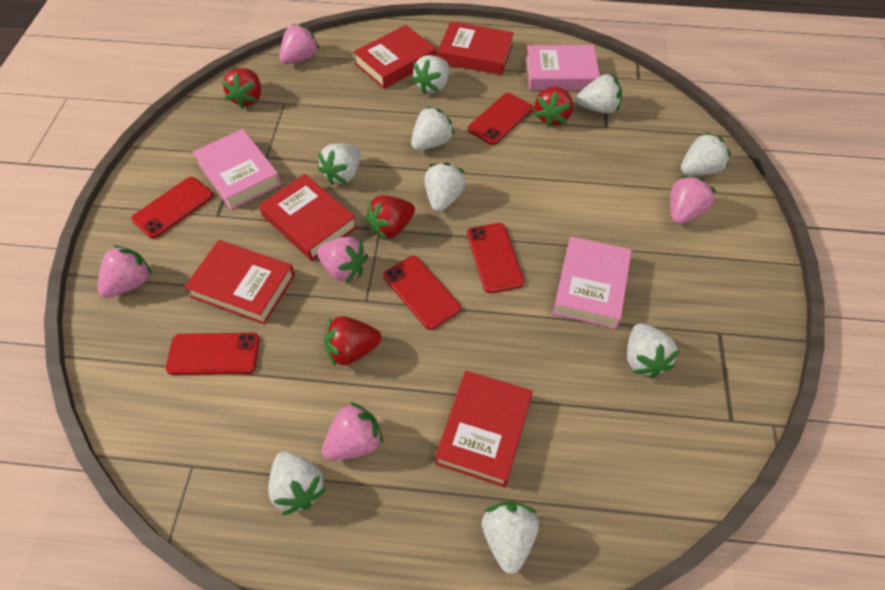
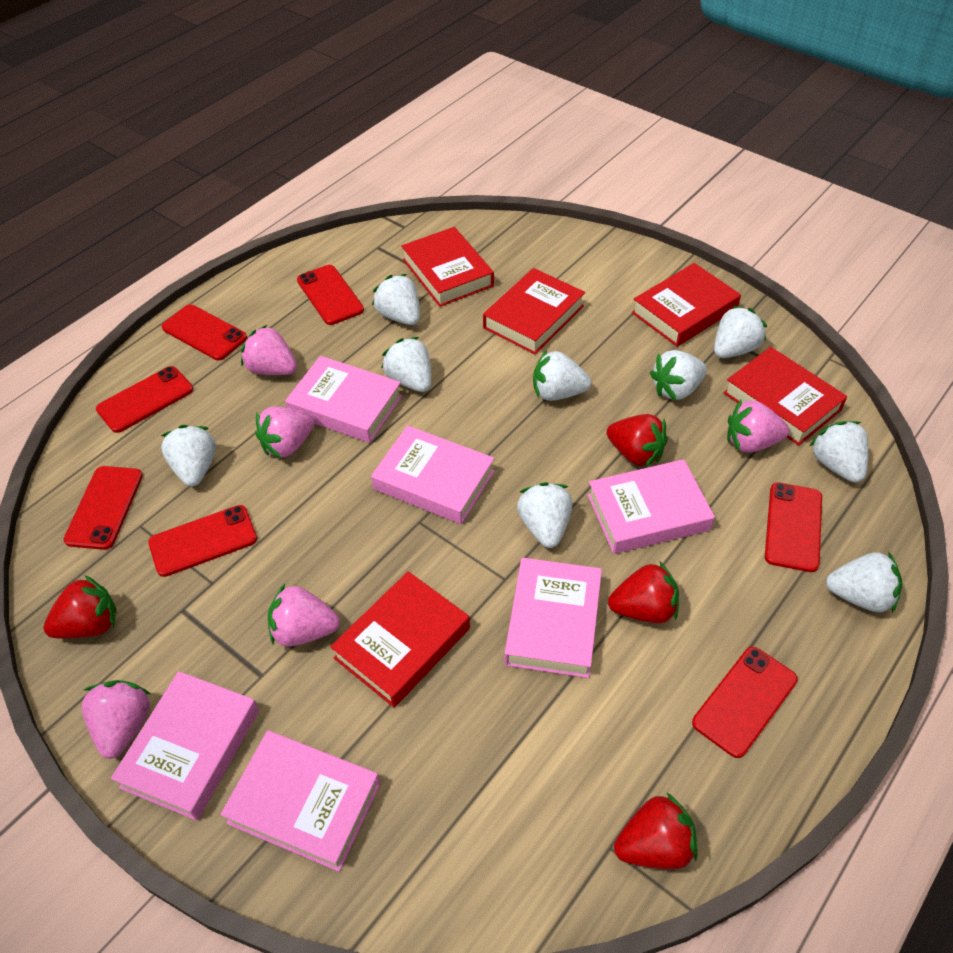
pink book: [193,129,281,210] [526,45,600,90] [553,236,632,329] = 3 -> [111,671,259,821] [220,731,380,872] [285,356,402,443] [371,425,494,524] [504,558,602,678] [588,459,715,554] = 6
red phone: [131,177,213,239] [166,333,260,375] [383,256,461,330] [467,223,524,293] [468,93,533,145] = 5 -> [63,466,143,550] [96,366,193,433] [148,505,257,577] [162,304,247,360] [297,265,364,325] [692,647,798,758] [765,482,822,572] = 7

